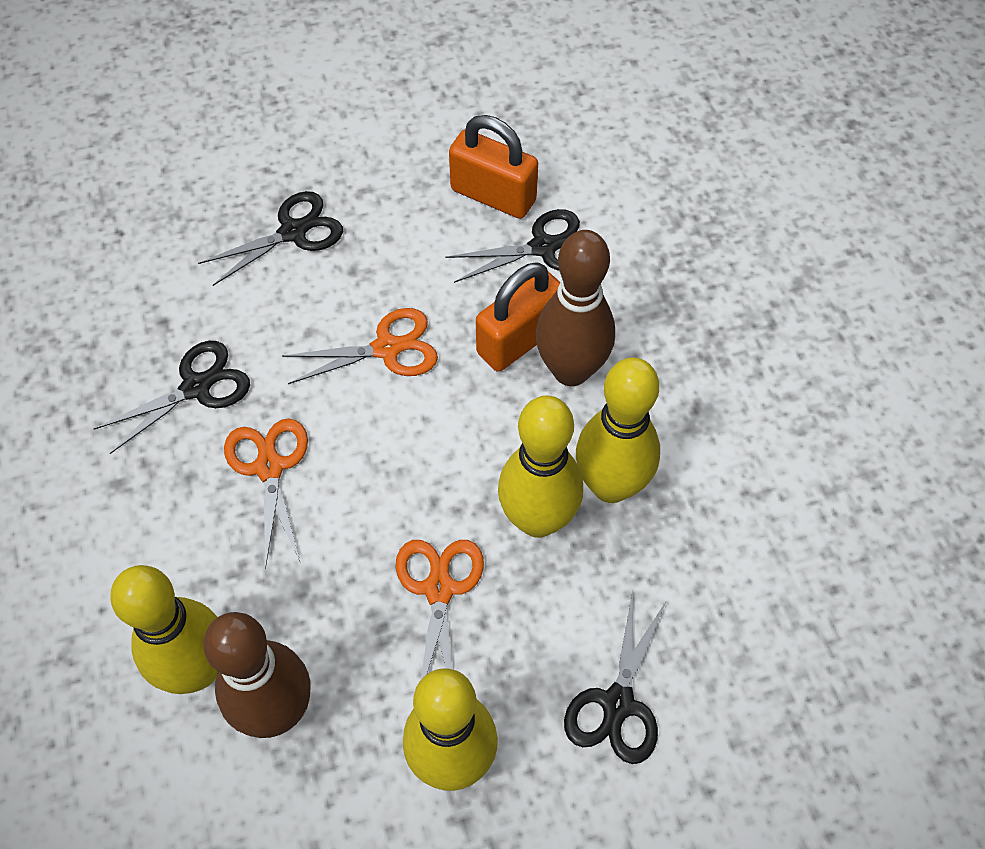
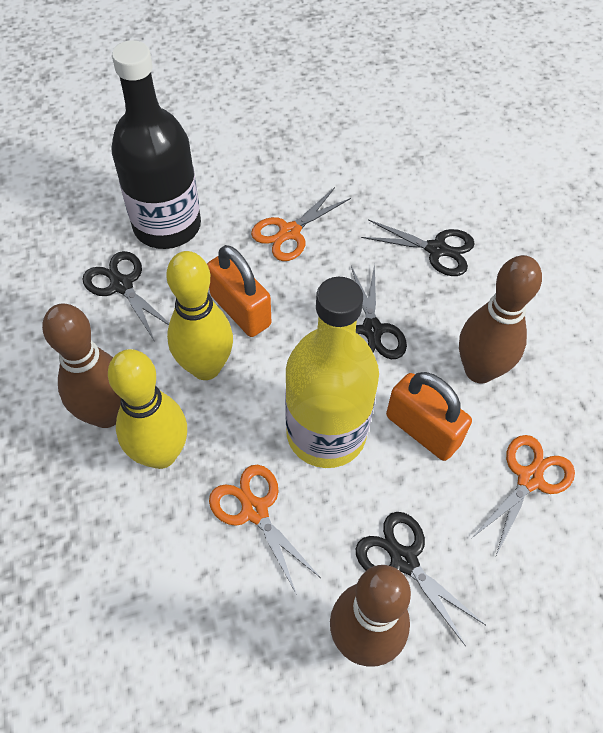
black bottle: none = 0 -> [111,40,201,249] = 1
brown bowling pin: [203,612,311,738] [535,230,615,386] = 2 -> [42,304,121,428] [330,565,411,667] [459,255,542,383] = 3
yellow bottle: none = 0 -> [285,277,379,468] = 1
yellow bowling pin: [110,565,218,694] [403,668,498,791] [498,395,583,538] [576,357,660,503] = 4 -> [108,349,187,469] [166,251,233,380] = 2

